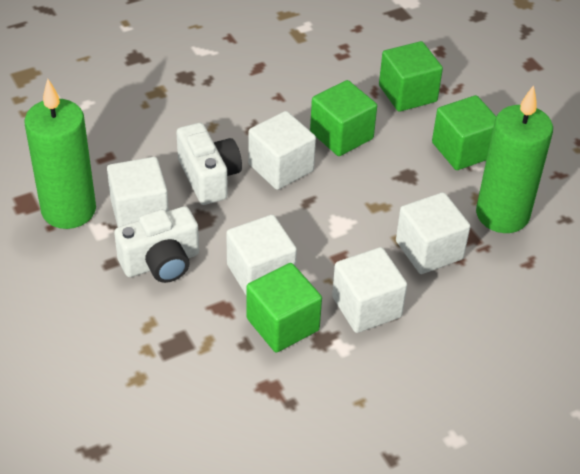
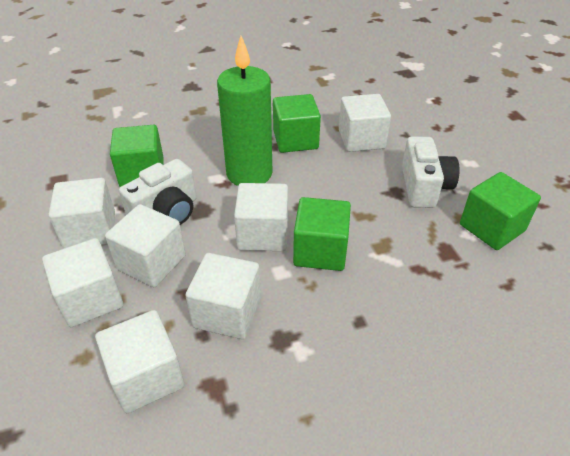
green candle: [24,79,96,229] [476,85,553,233] = 2 -> [217,36,273,186] = 1
white cube: [107,157,169,227] [226,215,297,295] [248,111,316,190] [332,247,407,333] [396,192,470,274] = 5 -> [42,238,123,327] [49,178,115,249] [95,310,184,413] [105,204,186,287] [185,253,261,339] [234,183,288,251] [339,94,391,152] = 7

